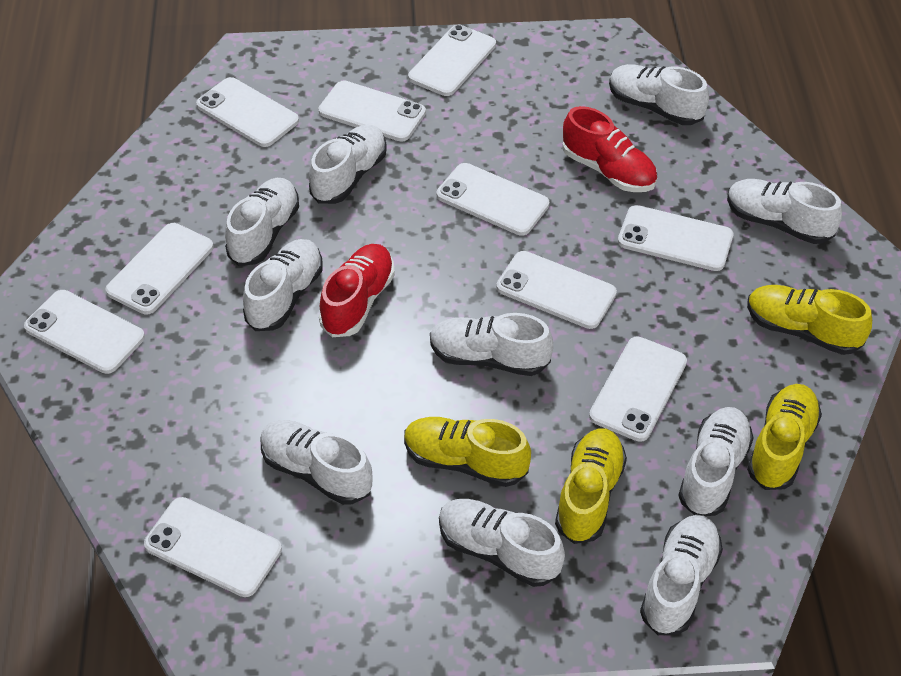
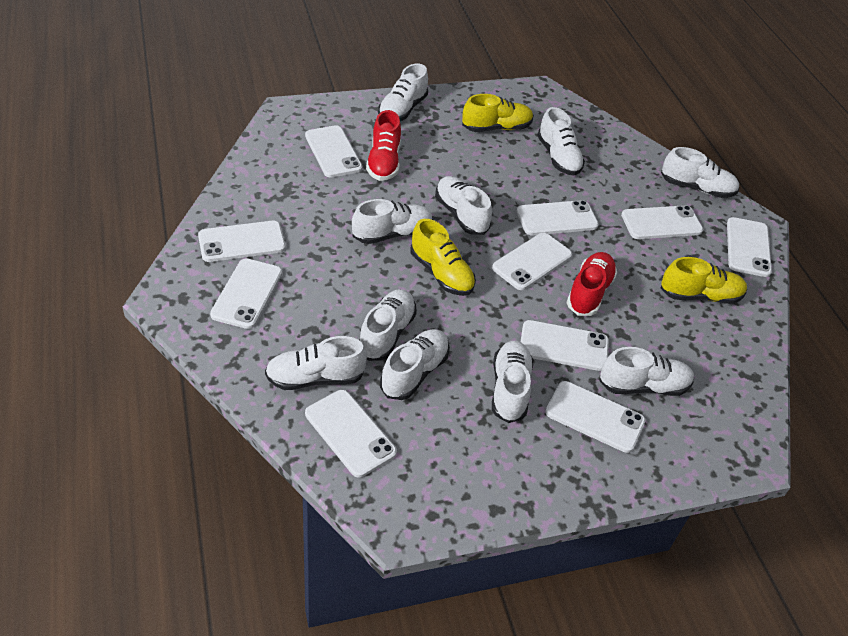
yellow shoe: [404,417,531,487] [555,428,627,544] [747,285,872,355] [747,384,822,490] = 4 -> [410,219,476,296] [462,94,533,132] [660,257,747,304] = 3

